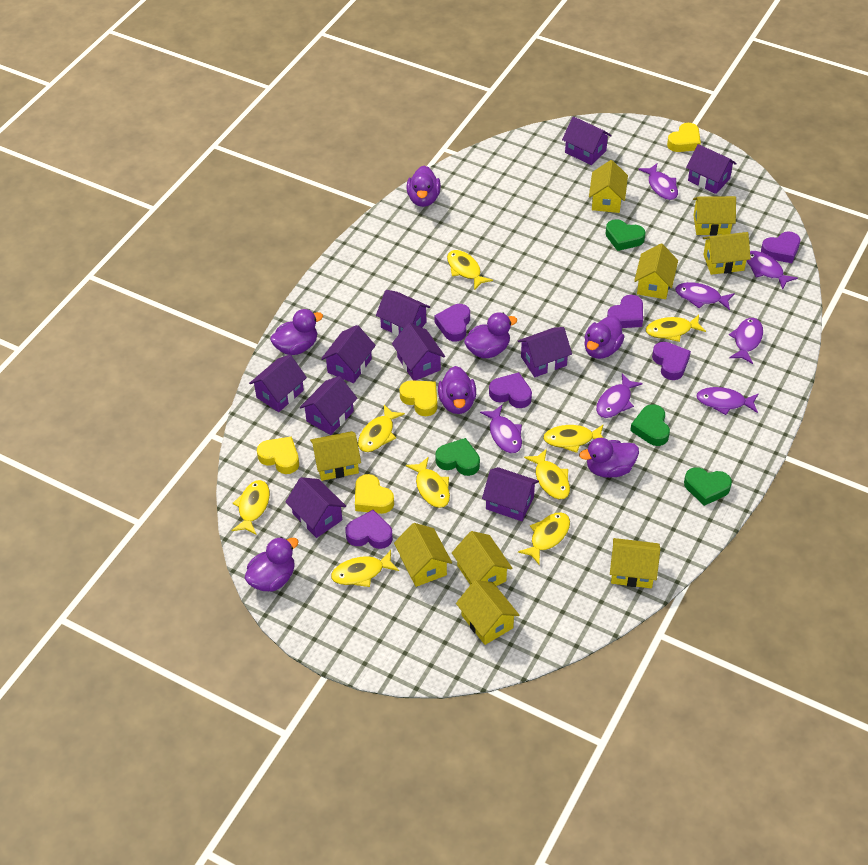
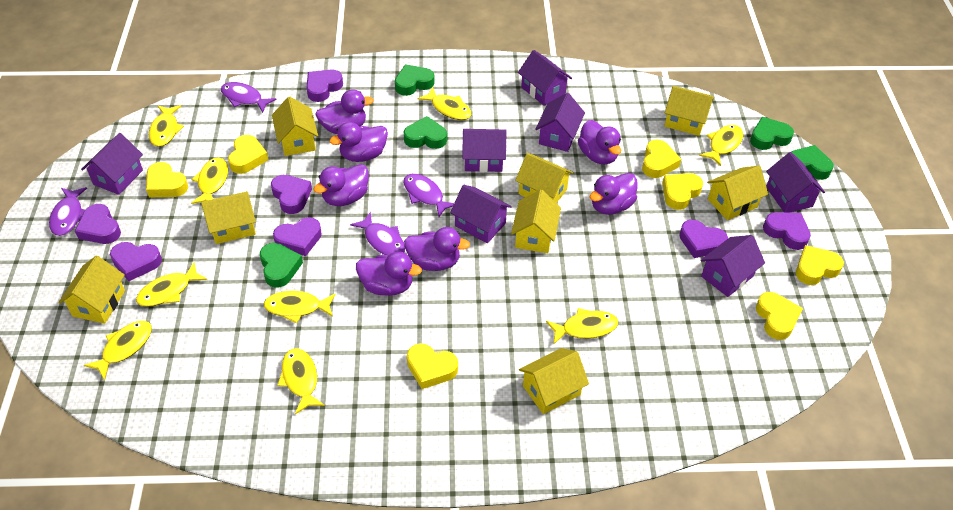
green heart: [435,438,480,476] [605,219,646,251] [630,404,670,446] [684,467,732,506] = 4 -> [260,243,303,288] [395,64,435,96] [404,116,447,149] [750,117,794,150] [792,145,834,180] = 5
purple fish: [480,405,522,453] [596,373,643,418] [638,164,678,200] [675,282,735,310] [696,387,758,415] [729,318,763,364] [746,251,798,290] = 7 -> [49,187,87,236] [221,82,277,113] [350,212,405,255] [403,174,454,217] = 4
purple heart: [346,510,393,549] [434,304,470,342] [489,372,532,408] [607,295,643,328] [652,342,691,380] [761,231,800,263] = 6 -> [75,204,121,244] [110,242,162,281] [271,175,312,214] [273,217,322,256] [306,70,343,102] [679,220,728,258] [763,212,811,250] = 7
purple house: [249,355,307,412] [285,477,346,538] [300,376,357,435] [321,325,376,383] [376,290,430,336] [392,323,445,381] [482,467,539,521] [518,327,572,377] [562,116,612,165] [686,144,737,194] = 10 -> [81,133,143,195] [450,185,512,243] [462,129,507,172] [518,50,572,106] [535,93,585,152] [700,235,765,297] [766,152,825,213] = 7
yellow heart: [257,436,299,474] [355,474,394,514] [399,380,438,416] [667,123,701,152] = 4 -> [146,162,188,197] [228,135,269,174] [407,343,458,389] [642,140,681,178] [663,173,703,210] [756,292,803,340] [796,245,844,285] = 7
yellow house: [310,431,361,481] [394,523,452,587] [452,531,512,586] [456,580,520,645] [589,160,628,213] [610,538,660,588] [634,244,678,299] [693,196,736,235] [703,232,751,275] = 9 -> [58,256,125,324] [201,191,256,244] [272,97,318,156] [511,189,561,253] [515,153,574,203] [519,348,589,414] [665,86,714,136] [707,166,768,220] = 8

